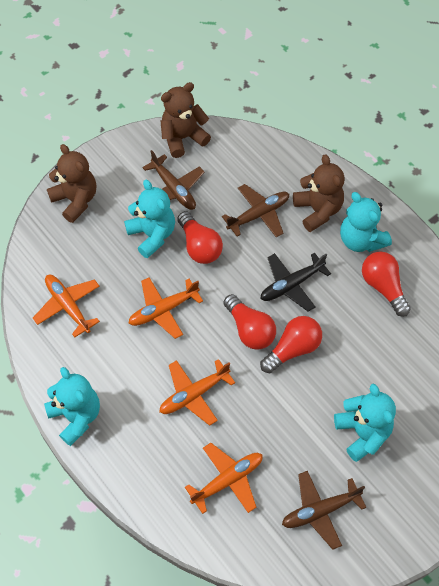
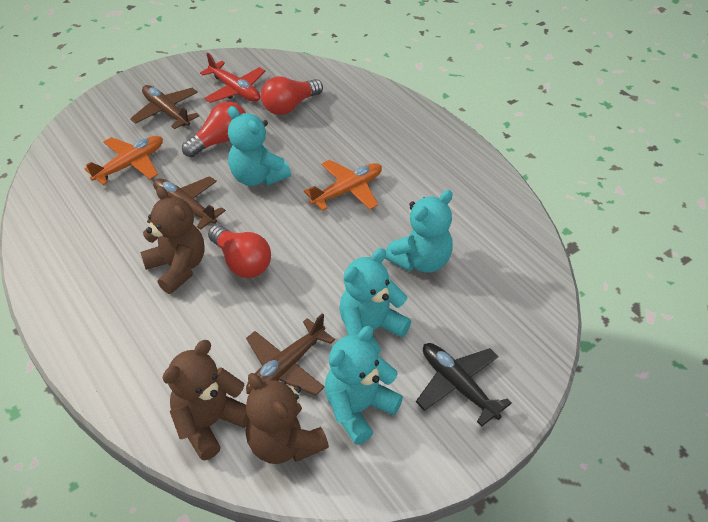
orange plane: [33,275,100,338] [129,277,203,339] [159,359,235,426] [185,443,263,514] = 4 -> [85,136,163,185] [304,160,382,211] = 2
red light bulb: [177,211,223,264] [223,294,276,350] [260,316,322,373] [362,252,411,317] = 4 -> [182,102,246,157] [208,225,271,278] [261,76,323,115] = 3
red plane: none = 0 -> [200,53,265,103] = 1

